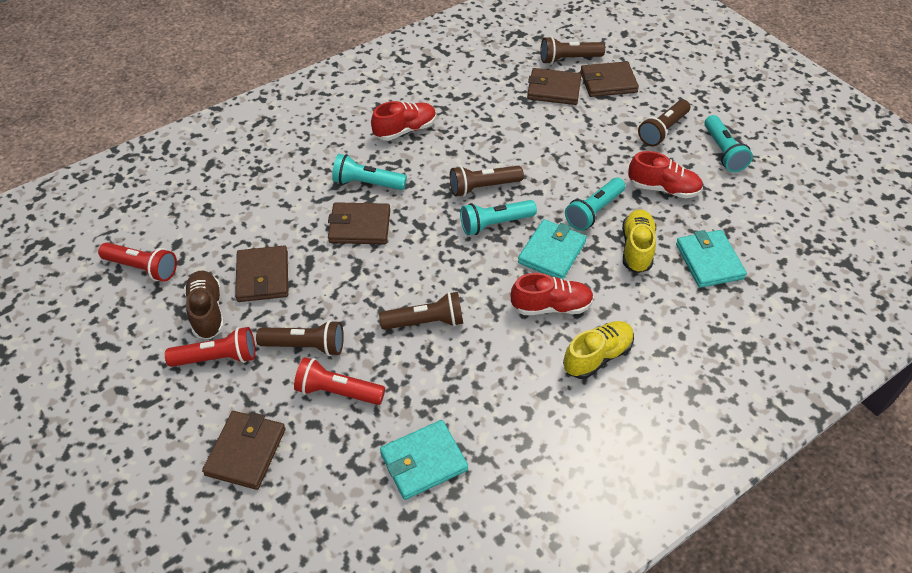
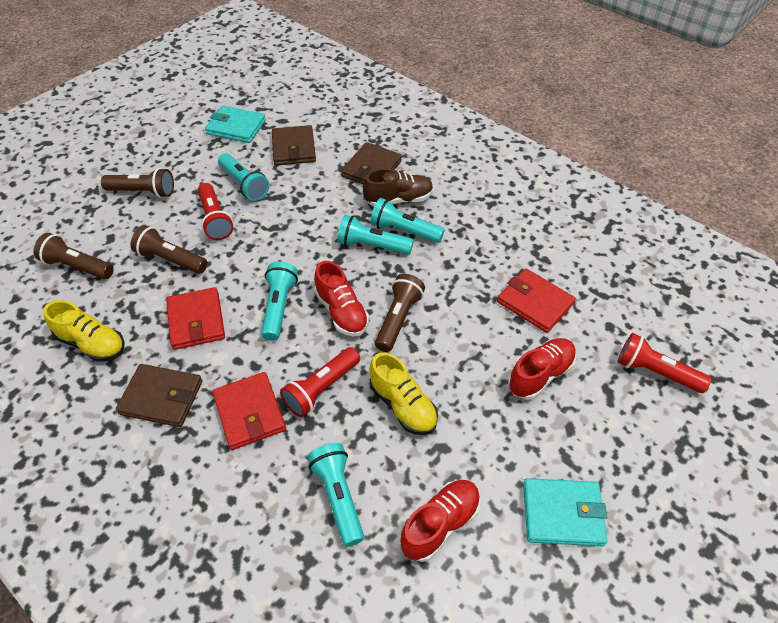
brown flashlight: [256,320,344,356] [379,292,463,330] [450,165,524,197] [540,36,605,64] [638,100,690,146] = 5 -> [33,233,114,279] [101,168,174,198] [131,225,207,274] [375,274,425,352] = 4
brown wallet: [202,411,286,490] [235,245,288,302] [328,202,390,244] [527,68,582,105] [580,61,639,97] = 5 -> [116,364,202,427] [272,125,316,166] [341,142,402,184] = 3
red wallet: none = 0 -> [166,287,225,350] [212,372,286,450] [497,269,576,333] = 3
turquoise flashlight: [332,154,407,190] [460,200,537,235] [565,178,625,231] [704,115,753,172] = 4 -> [218,153,270,201] [261,262,298,341] [307,443,364,547] [337,215,414,255] [370,198,445,243] = 5
turquoise wallet: [380,420,468,500] [518,219,587,279] [676,230,747,288] = 3 -> [205,106,266,143] [523,478,607,546] = 2

